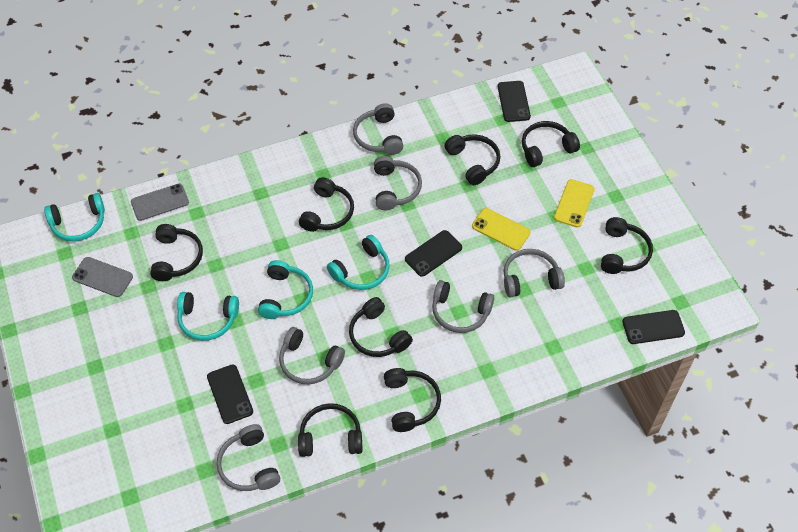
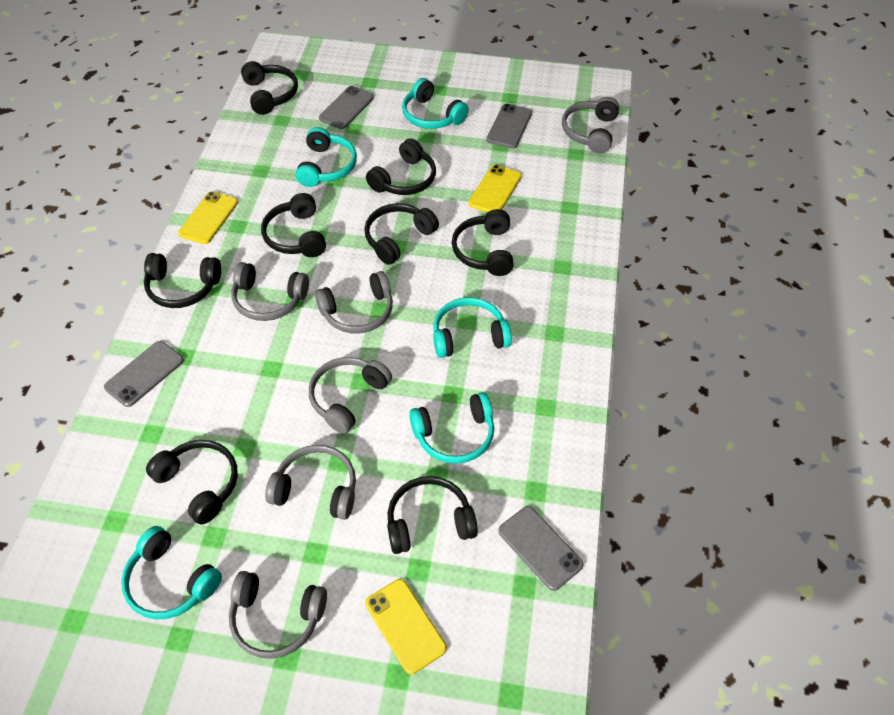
black phone: [207,364,253,424] [405,230,462,277] [498,81,531,122] [622,310,685,344] = 4 -> none = 0
grey phone: [72,257,133,297] [131,183,189,221] = 2 -> [104,341,184,407] [319,86,374,129] [486,104,532,149] [498,506,584,591] = 4
turquoise headphones: [44,193,105,241] [177,292,239,341] [258,260,313,319] [327,235,390,290] = 4 -> [121,526,222,619] [296,127,357,187] [402,78,469,129] [409,392,494,464] [433,297,512,358] = 5
yellow phone: [472,208,531,251] [554,179,595,228] = 2 -> [178,191,238,244] [365,579,447,674] [468,165,522,213] = 3

